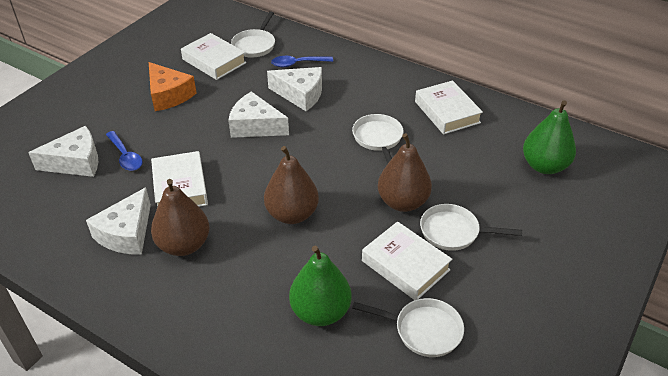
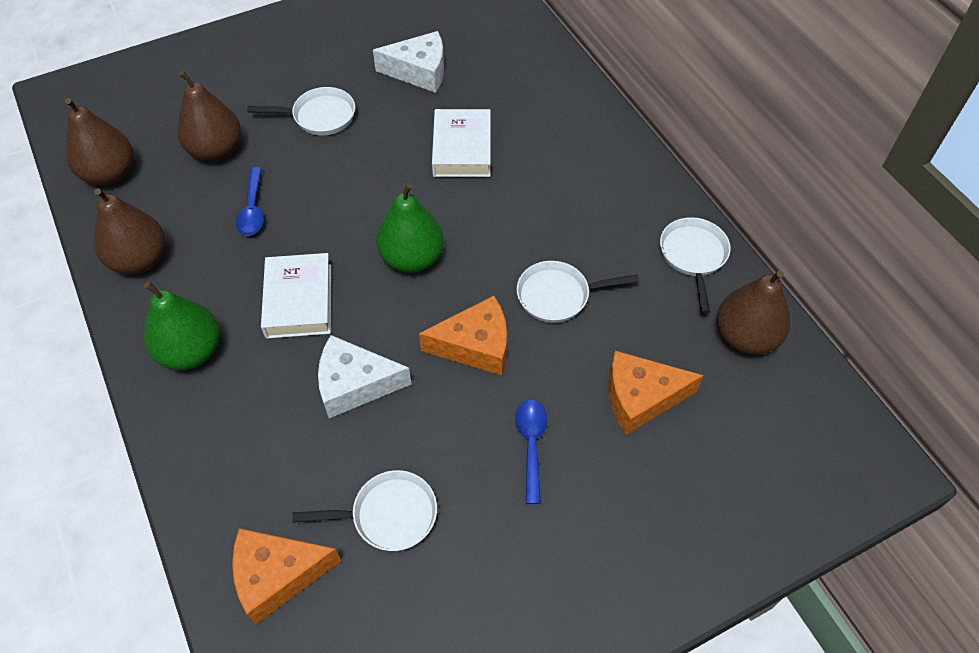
brown pear: [151,179,209,256] [264,146,319,224] [378,133,432,212] = 3 -> [65,98,133,186] [94,188,165,274] [177,71,241,161] [717,270,791,355] = 4
orange cheese: [149,62,196,111] = 1 -> [232,528,341,624] [419,295,507,376] [609,351,704,435] = 3
white book: [151,151,208,207] [181,33,246,80] [362,221,452,300] [415,80,483,134] = 4 -> [261,253,331,339] [432,109,491,177] = 2
white cheese: [28,126,98,177] [86,187,151,255] [228,91,289,138] [267,67,322,111] = 4 -> [318,335,411,418] [373,31,444,93] = 2

